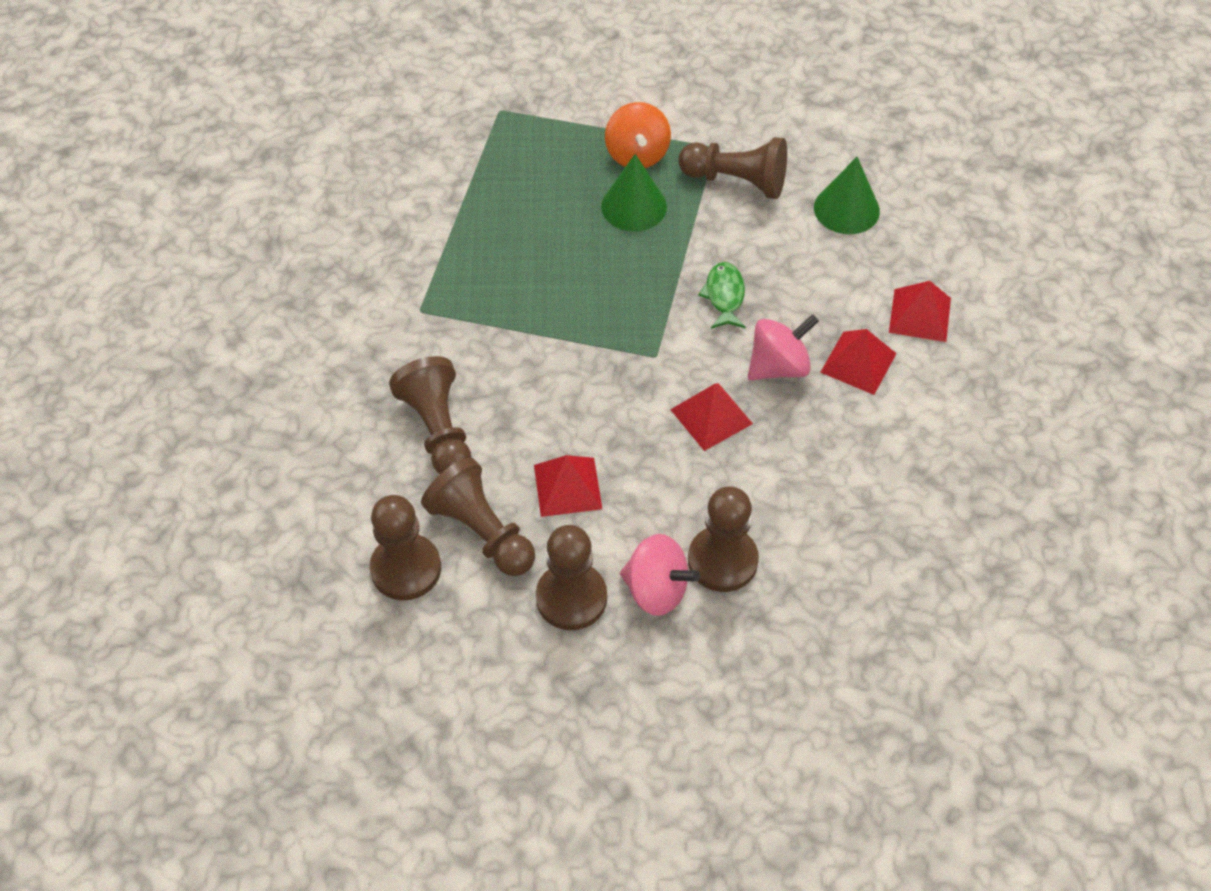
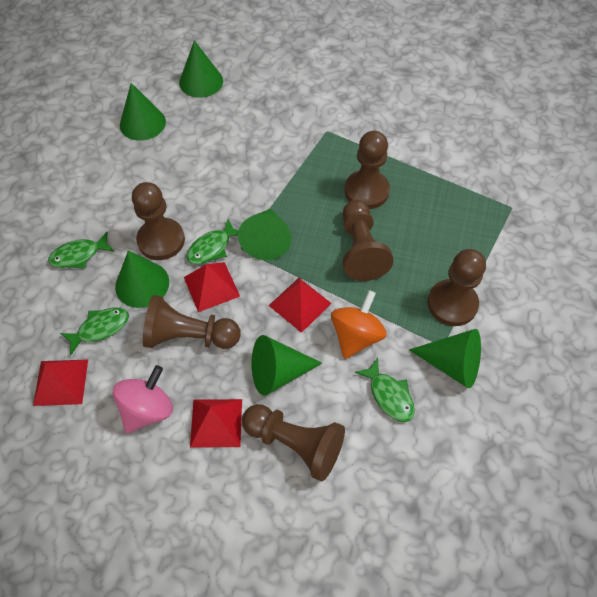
green cone: [601,154,667,231] [814,157,880,234] = 2 -> [115,250,169,308] [120,83,166,141] [179,40,223,98] [238,209,292,260] [251,335,322,396] [409,329,481,388] = 6
green fish: [698,262,746,329] = 1 -> [48,232,115,269] [60,307,129,355] [187,219,239,264] [355,358,415,422] = 4
pink spinning top: [620,534,700,616] [748,314,819,380] = 2 -> [113,365,173,434] = 1

